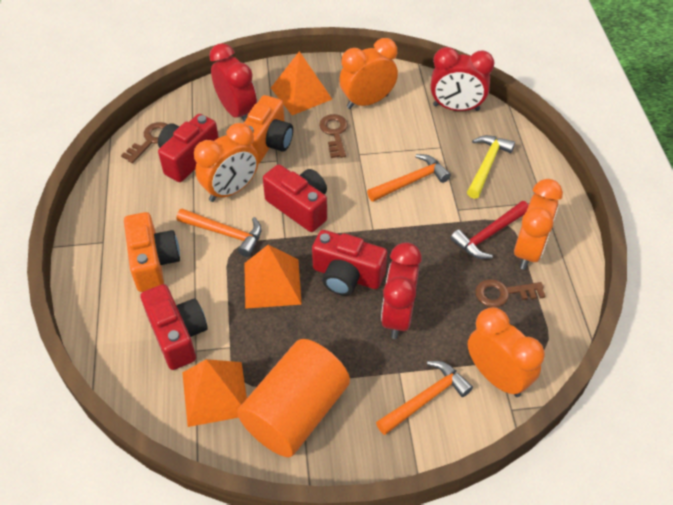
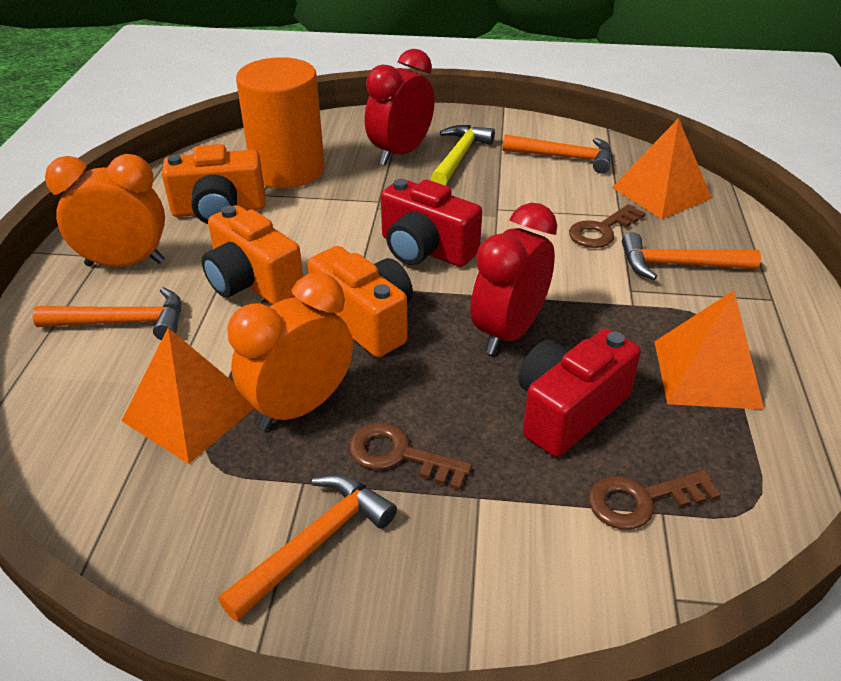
orange camera: [124,212,180,292] [244,95,293,164] = 2 -> [162,144,265,224] [202,205,303,305] [308,246,413,358] = 3
orange clock: [194,123,259,202] [339,38,398,109] [468,307,545,397] [514,179,563,270] = 4 -> [45,154,165,267] [227,272,353,430] = 2
orange hammer: [177,209,262,257] [367,154,451,202] [376,361,473,435] = 3 -> [33,287,181,340] [218,474,397,621] [502,134,612,173] [622,232,761,280] = 4
red camera: [141,284,208,370] [158,114,219,182] [263,164,327,232] [312,230,387,296] = 4 -> [381,179,482,267] [518,329,641,457] = 2
red clock: [209,43,257,122] [381,242,422,339] [431,47,494,111] = 3 -> [365,49,435,165] [470,203,557,355] = 2
red hammer: [450,201,529,259] = 1 -> none = 0

